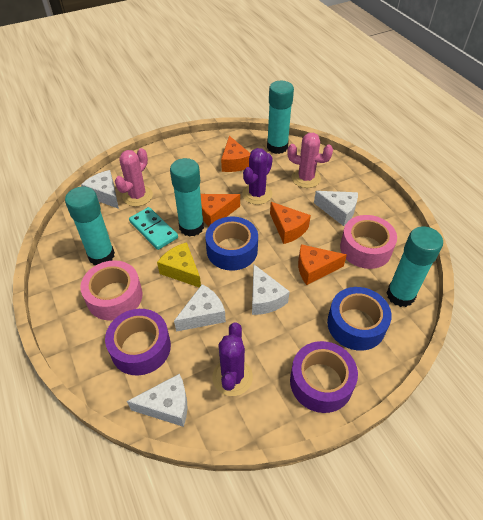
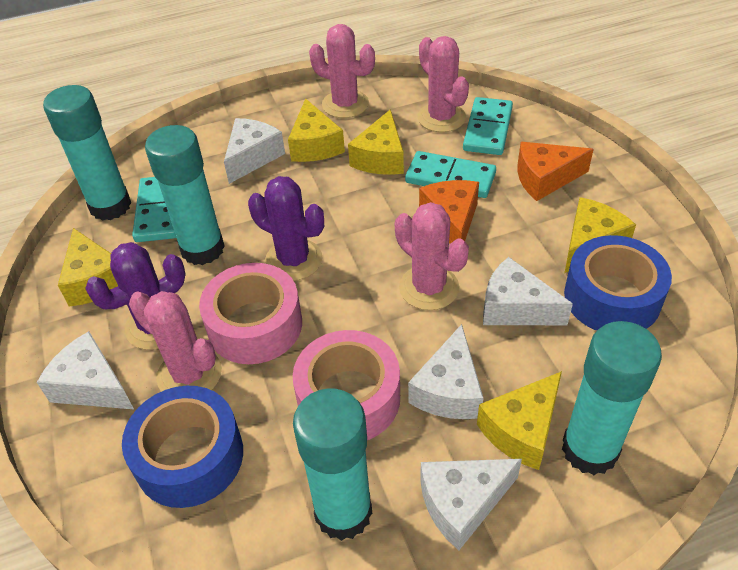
orange cheese: [201,194,240,226] [221,136,250,172] [270,202,311,244] [298,244,347,285] = 4 -> [419,180,479,244] [518,142,594,201] = 2
pink cactus: [115,148,153,207] [287,133,333,188] = 2 -> [129,291,222,392] [309,24,375,118] [395,202,469,310] [417,36,469,132] = 4
purple tape: [105,309,171,376] [290,341,358,413] = 2 -> none = 0
turquoise domino: [129,207,178,250] = 1 -> [132,177,176,242] [405,151,496,198] [463,97,513,155] = 3
yellow cheese: [157,242,201,287] = 1 -> [58,228,118,307] [288,98,345,162] [348,109,404,175] [477,371,562,470] [564,197,636,273] = 5

